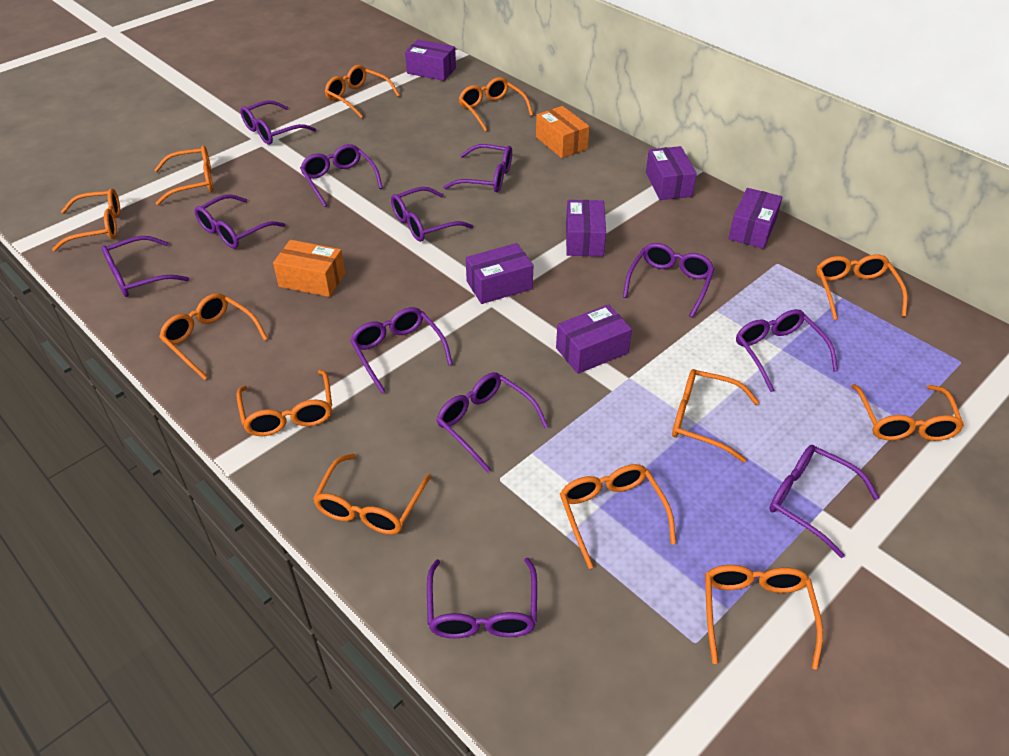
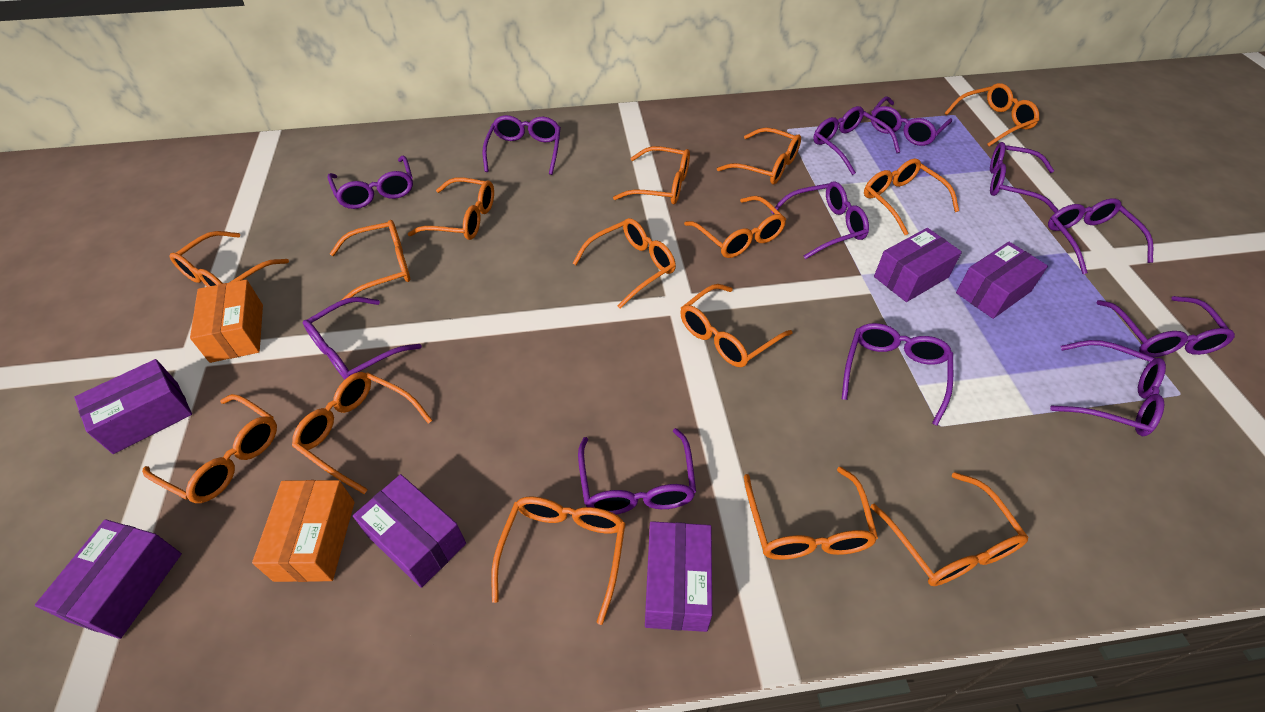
orange glasses: [52,188,120,251] [154,145,213,205] [159,293,268,380] [236,370,332,436] [313,453,431,535] [325,65,400,118] [459,77,533,132] [559,464,676,569] [672,369,760,462] [705,565,823,670] [816,254,908,320] [851,384,964,441] = 12 -> [142,394,277,503] [170,231,289,287] [292,372,432,494] [330,220,410,300] [408,177,494,240] [491,497,625,625] [572,218,676,309] [613,146,690,204] [680,284,792,367] [684,196,786,258] [717,127,801,184] [744,467,878,560] [864,158,959,235] [871,472,1029,586] [944,83,1039,146] = 15

